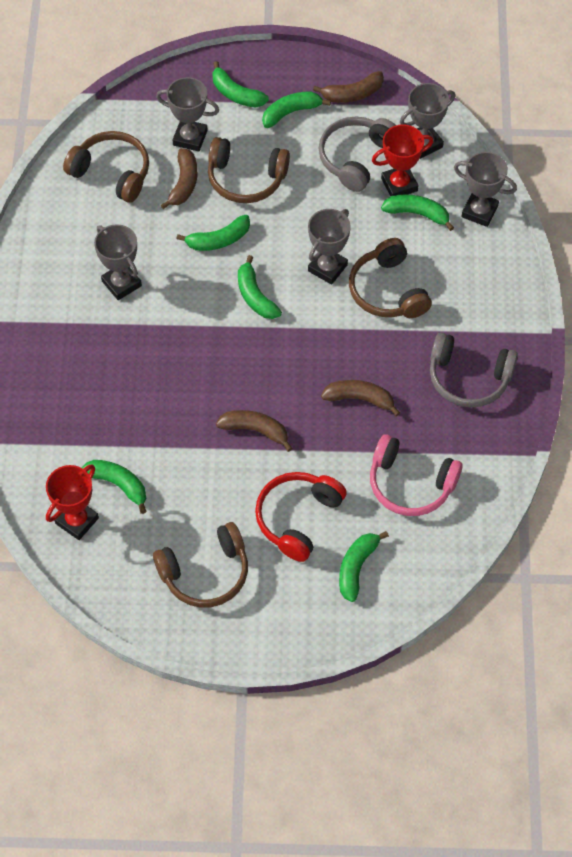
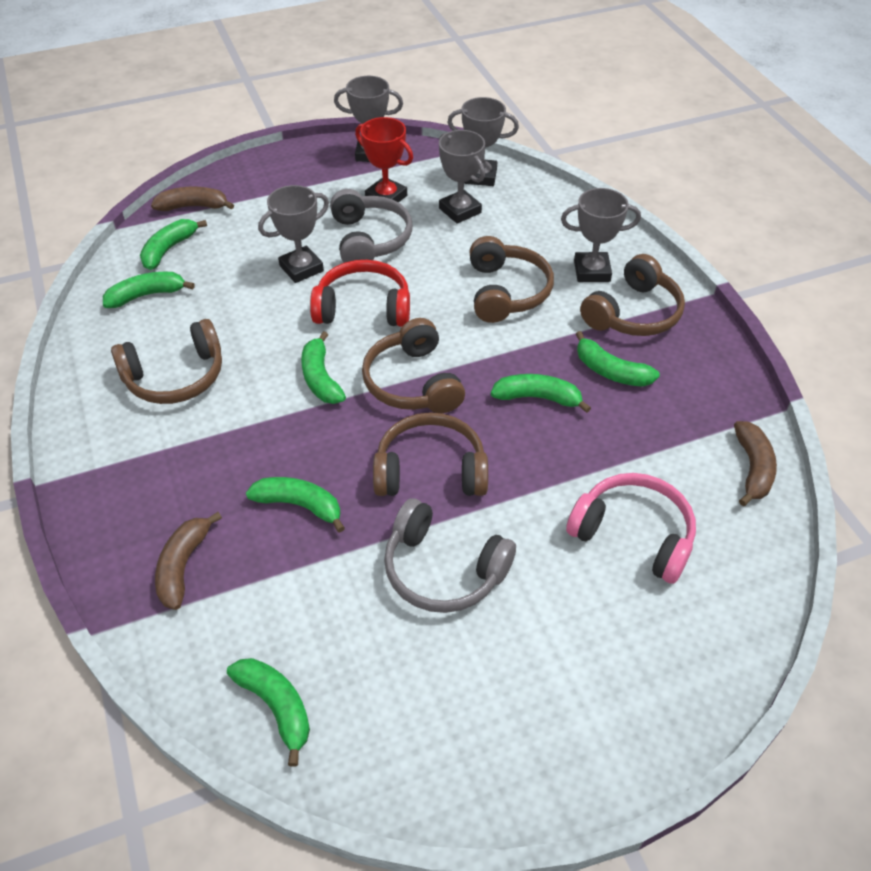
brown banana: [161,148,197,209] [216,410,293,452] [313,71,384,103] [321,380,400,416] = 4 -> [151,186,234,211] [155,512,222,610] [734,421,777,506] = 3
brown headphones: [63,131,149,203] [153,522,248,608] [208,137,290,203] [349,238,432,318] = 4 -> [111,319,222,404] [362,318,465,413] [373,412,488,496] [469,236,554,323] [580,254,685,336] = 5
red trophy: [46,464,99,540] [372,124,434,196] = 2 -> [355,117,413,203] = 1

